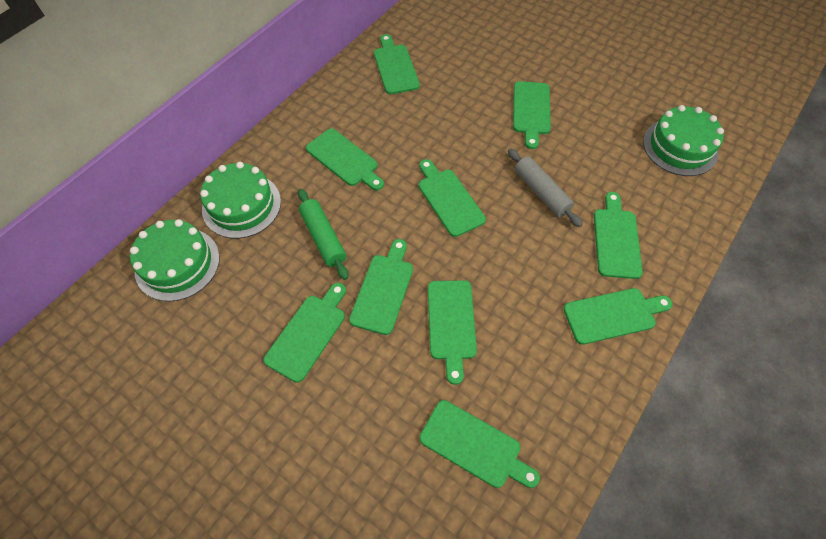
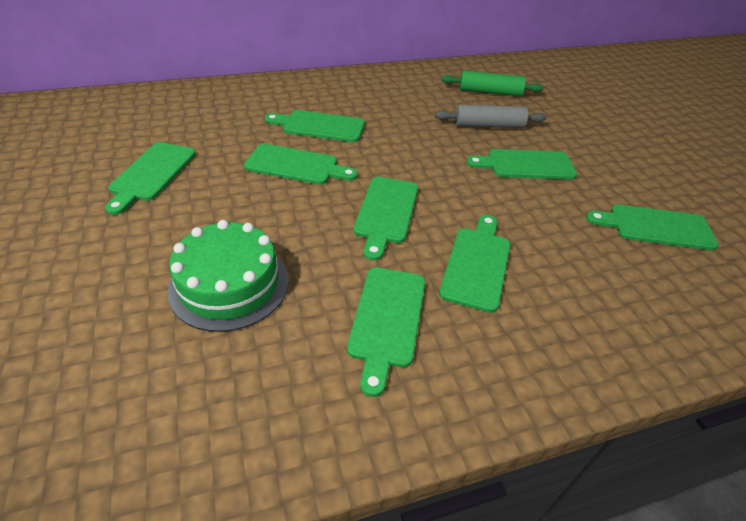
green cake: [130,219,220,301] [200,162,281,239] [643,105,724,176] = 3 -> [167,220,289,332] = 1
green cutting board: [263,283,346,383] [306,128,384,191] [349,239,413,335] [374,34,420,94] [419,159,486,237] [420,400,540,488] [428,280,477,385] [513,81,551,149] [563,288,672,345] [594,192,643,279] = 10 -> [105,142,196,215] [244,144,358,185] [265,110,365,142] [347,267,425,397] [354,177,418,261] [439,215,511,313] [467,149,577,180] [586,205,719,250] = 8

